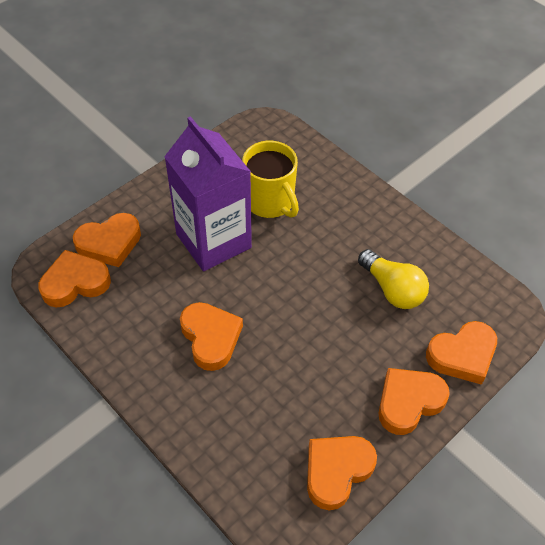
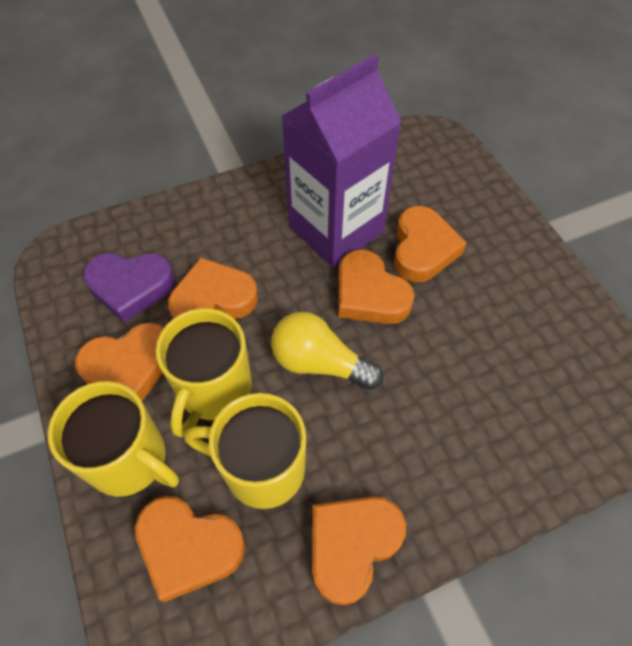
purple heart: none = 0 -> [83,253,175,322] = 1
yellow mug: [242,141,299,218] = 1 -> [48,381,179,497] [156,308,252,437] [184,393,306,509] = 3

